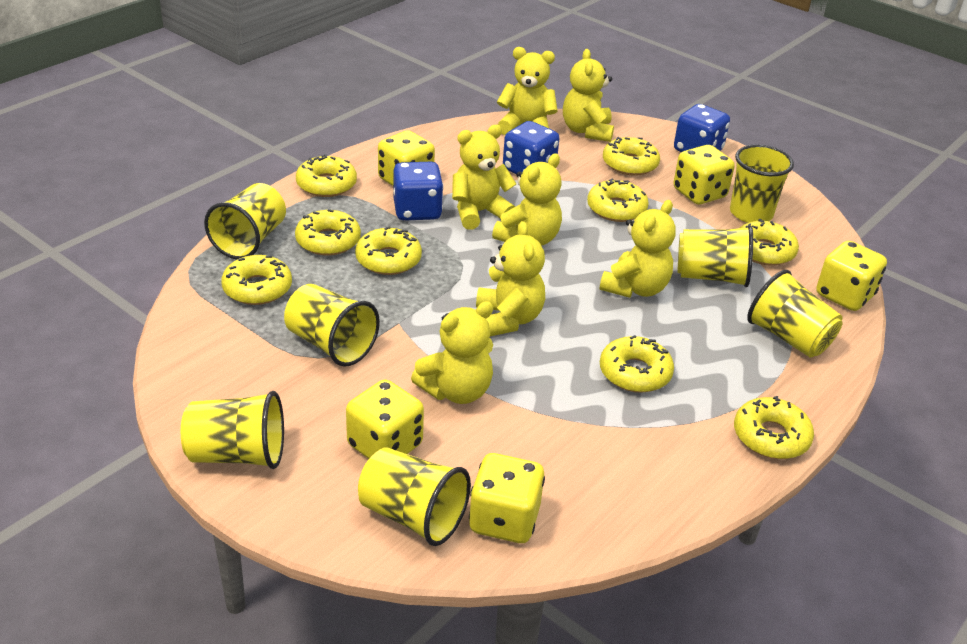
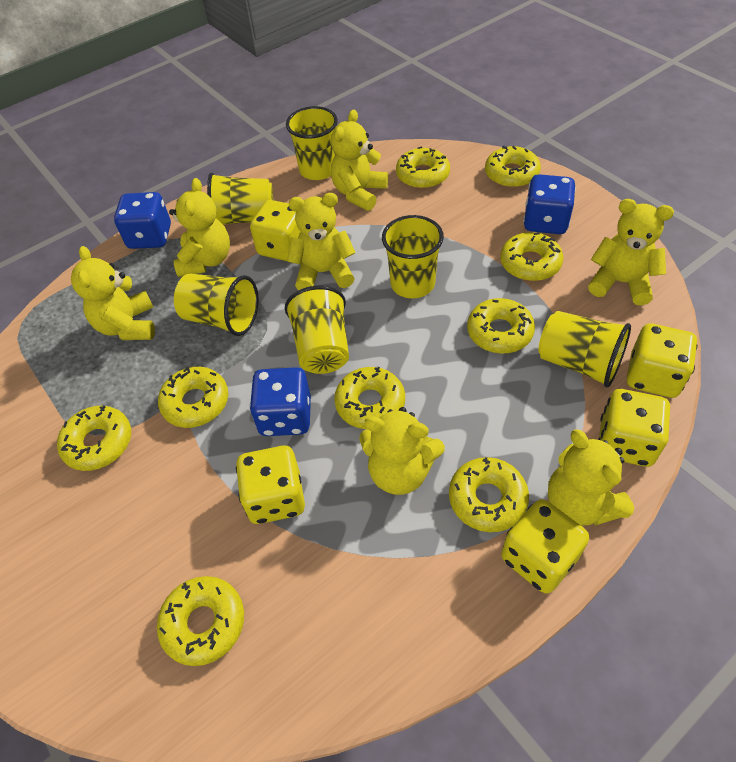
yellow cup: [181,391,284,469] [204,183,286,260] [284,284,380,367] [358,448,471,546] [678,225,753,287] [730,145,794,223] [747,270,842,358] = 7 -> [174,274,259,336] [207,173,273,225] [285,286,349,374] [286,106,338,180] [382,215,444,298] [538,311,631,387] = 6

